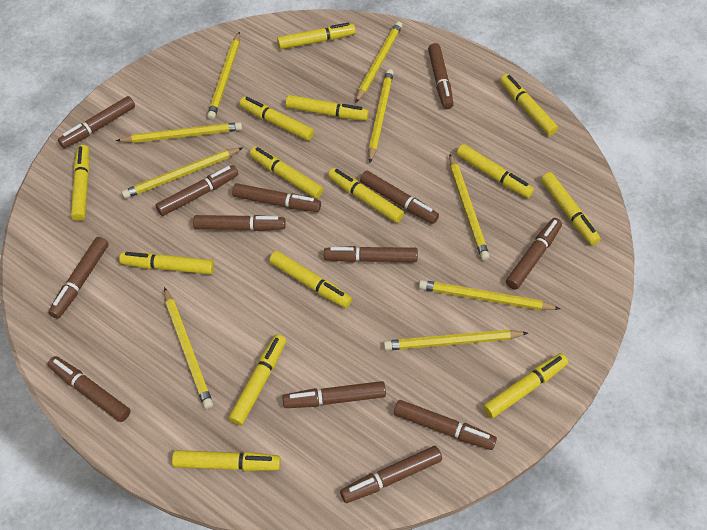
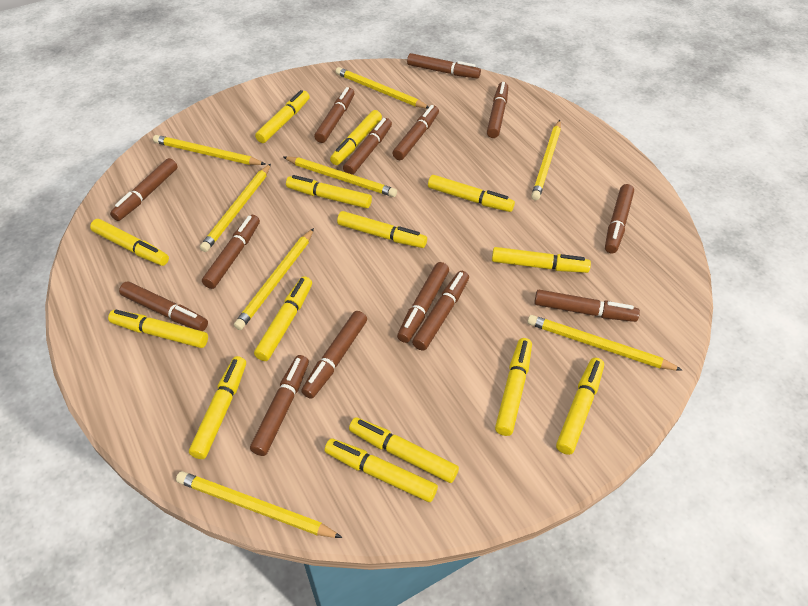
brown marker: [48,237,109,319] [48,356,131,422] [58,96,135,148] [156,165,239,216] [193,215,286,231] [232,183,321,212] [282,381,386,408] [324,246,418,262] [340,446,442,503] [360,171,439,224] [394,400,497,450] [428,43,454,109] [506,218,562,290] = 13 -> [110,158,178,221] [119,281,208,331] [202,215,260,289] [250,355,309,456] [301,311,367,399] [314,87,354,143] [343,118,392,175] [392,105,439,160] [397,262,449,343] [407,53,481,79] [412,271,469,350] [487,82,508,138] [534,290,640,322] [605,184,634,253] = 14
yellow pencil: [115,122,242,143] [121,147,243,199] [164,287,213,409] [207,32,240,120] [355,21,403,103] [368,69,394,163] [383,330,528,351] [419,280,560,310] [449,154,490,261] = 9 -> [153,135,266,165] [176,471,343,538] [200,164,271,252] [234,228,314,330] [284,156,397,197] [336,67,429,109] [527,315,683,371] [531,120,561,200] = 8

